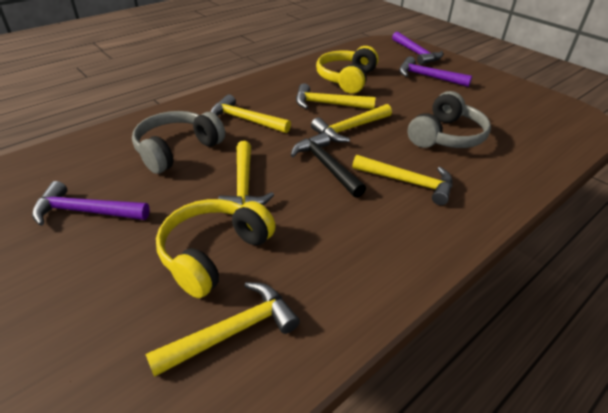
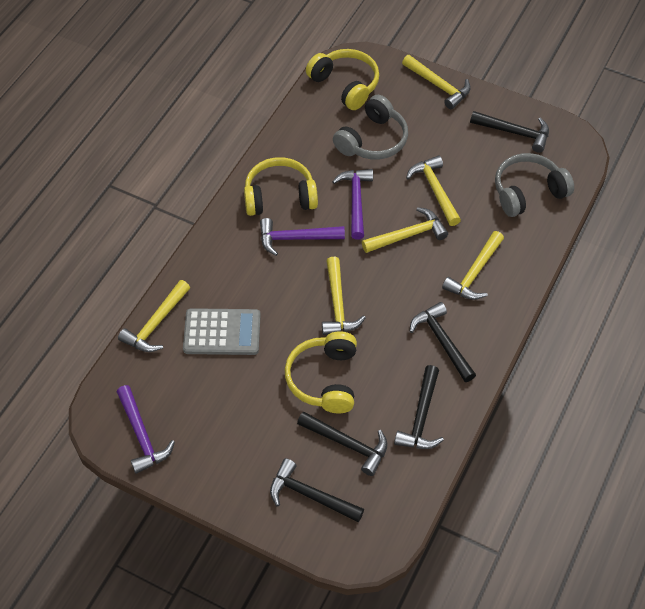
black hammer: [291,132,366,198] = 1 -> [270,458,364,522] [297,411,388,476] [394,365,444,449] [409,302,476,382] [470,111,549,153] = 5
grey calculator: none = 0 -> [183,308,261,355] = 1
yellow headphones: [156,199,276,298] [316,46,379,94] = 2 -> [244,157,318,216] [285,331,357,413] [306,49,379,110] = 3

